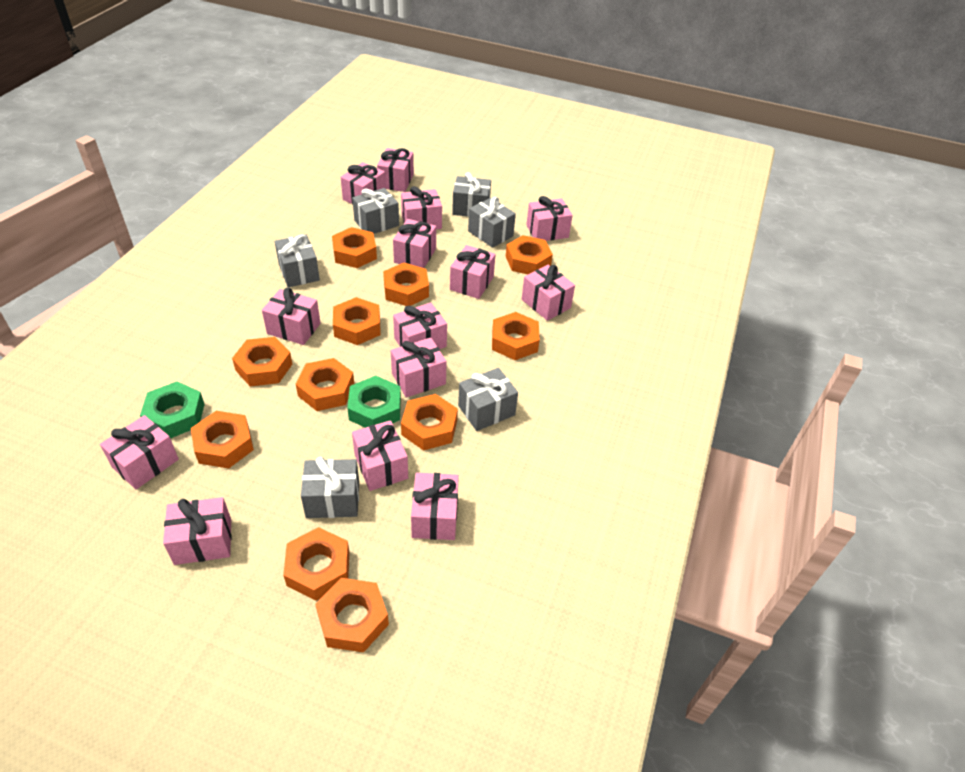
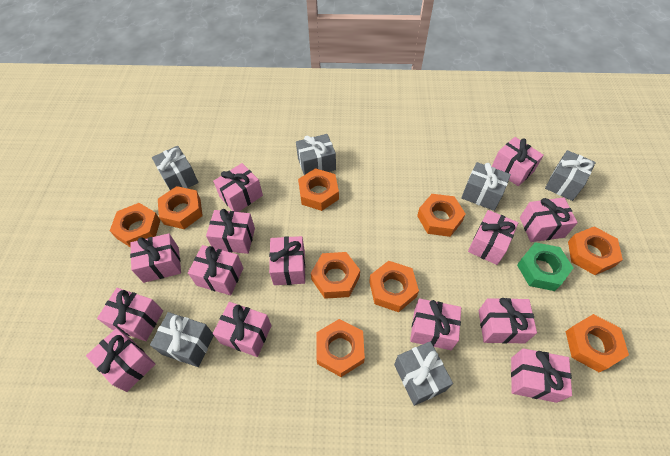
green nut: [140,381,205,439] [347,376,401,428] = 2 -> [517,242,573,291] = 1
orange nut: [191,411,254,469] [232,337,292,387] [283,527,349,601] [296,358,354,411] [315,578,389,652] [332,227,377,268] [333,297,381,345] [383,263,429,306] [401,394,458,451] [492,312,540,360] [506,235,553,274] = 11 -> [110,203,161,248] [158,186,203,229] [298,168,339,211] [311,252,360,299] [316,319,365,377] [369,261,419,312] [417,194,466,237] [566,314,629,372] [568,227,623,275] = 9

